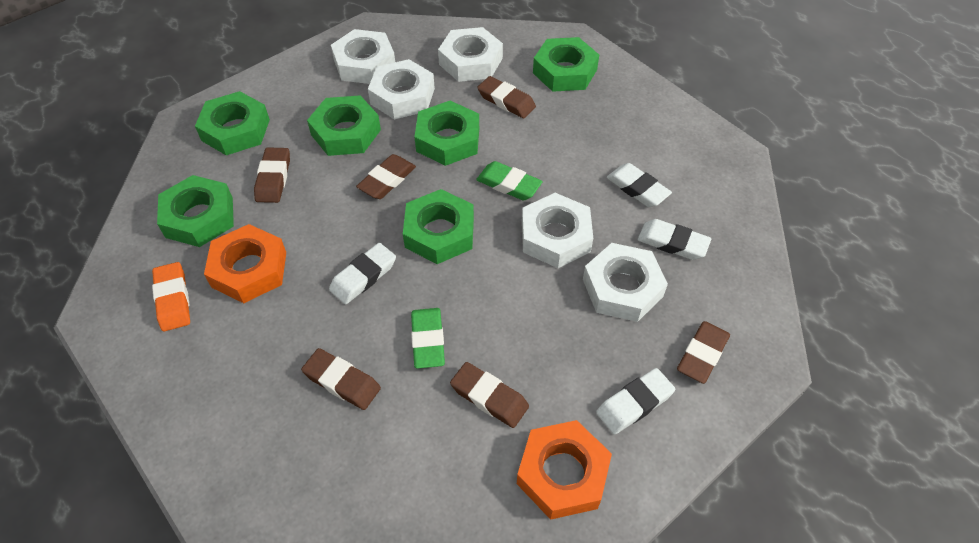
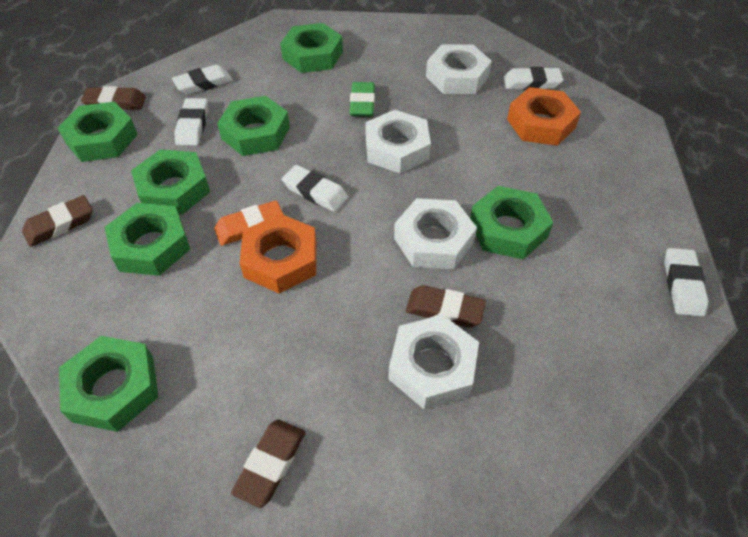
brown eraser: [254,147,290,203] [301,348,381,410] [356,154,416,199] [450,362,529,428] [477,76,536,118] [677,321,730,384] = 6 -> [22,195,93,247] [81,86,146,110] [231,420,305,508] [406,285,486,328] = 4
green eraser: [411,308,445,369] [476,161,543,201] = 2 -> [350,82,375,117] = 1
green nut: [157,175,234,247] [195,91,270,155] [307,95,381,156] [403,189,474,264] [415,101,479,166] [533,37,599,92] = 6 -> [58,102,138,162] [59,336,158,432] [105,203,190,276] [131,149,210,215] [217,96,290,156] [280,23,343,73] [470,186,553,259] = 7
white eraser: [329,243,396,304] [596,368,675,435] [607,163,672,207] [638,219,711,260] = 4 -> [172,64,233,95] [174,98,208,146] [282,165,348,212] [503,67,563,90] [664,248,708,317] = 5
white nut: [331,29,395,84] [368,59,435,120] [438,27,503,82] [522,193,593,268] [583,243,668,322] = 5 -> [365,110,431,173] [388,315,479,410] [394,198,477,269] [426,44,492,94] = 4

